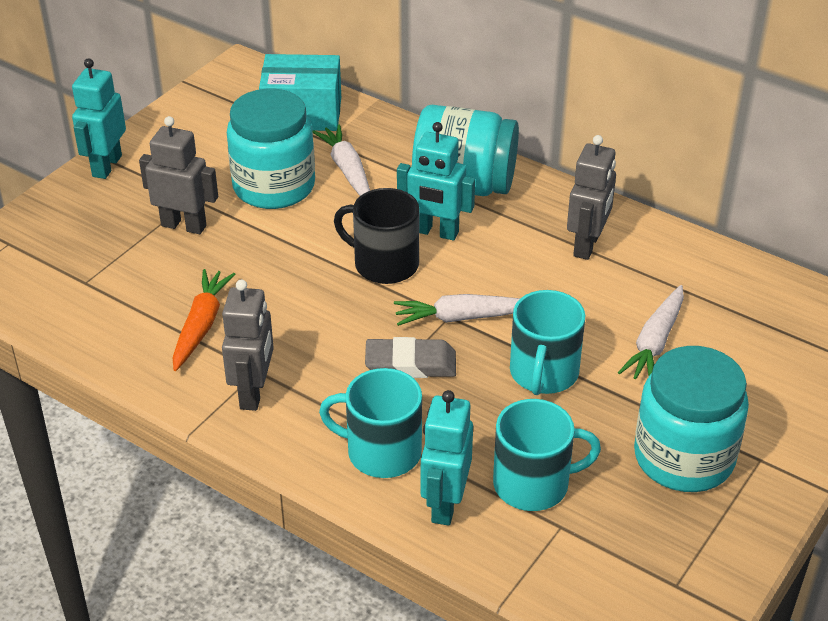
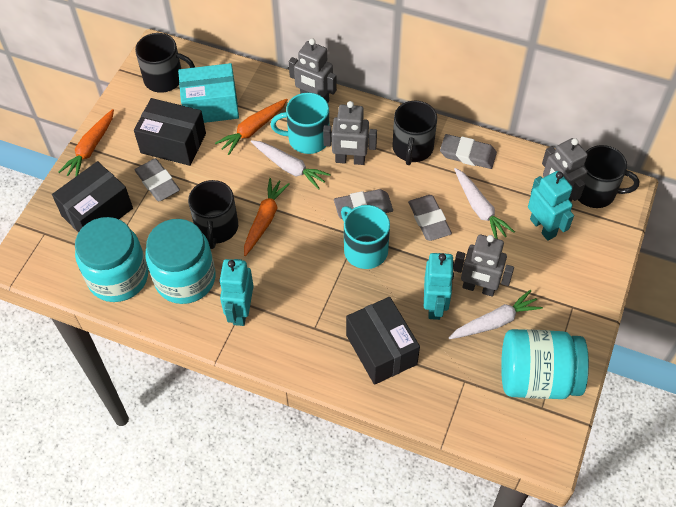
black box: none = 0 -> [52,161,133,232] [134,98,206,166] [346,297,420,385] = 3
black mug: [334,188,419,284] = 1 -> [135,33,195,93] [188,180,238,249] [392,101,437,165] [578,145,640,208] = 4
grey eraser: [365,337,456,378] = 1 -> [135,159,180,201] [334,189,393,219] [408,195,452,241] [440,134,497,169] = 4
grey robot: [139,116,218,234] [222,279,274,411] [567,135,616,260] = 3 -> [289,38,337,103] [323,101,377,165] [453,234,514,297] [542,138,588,202] = 4
orange carrot: [173,269,235,371] = 1 -> [58,109,114,177] [215,99,288,155] [244,178,290,256] = 3
turquoise mug: [319,368,422,478] [493,399,601,511] [510,290,585,395] = 3 -> [270,93,329,154] [341,205,390,269] = 2

